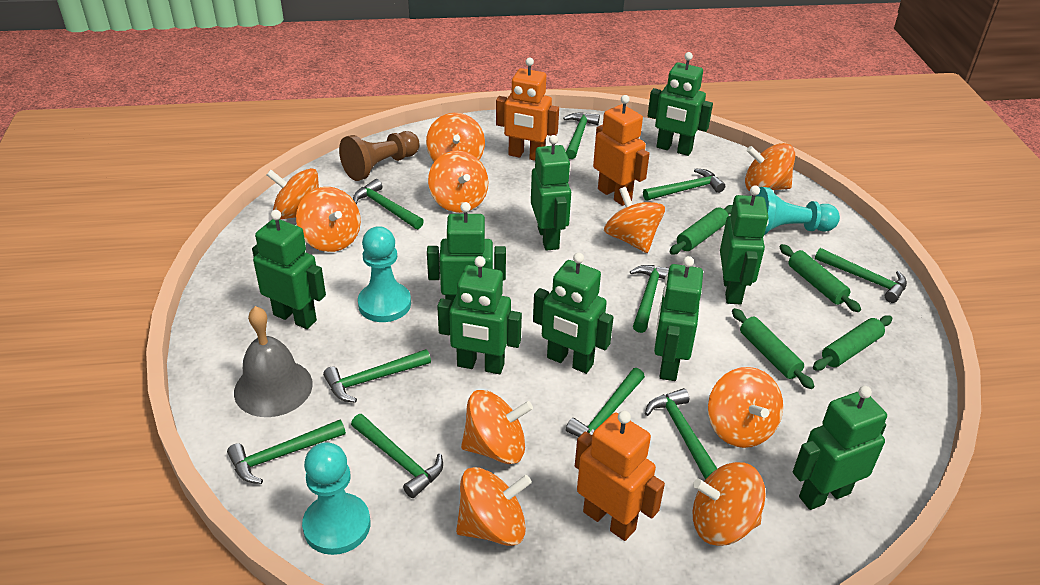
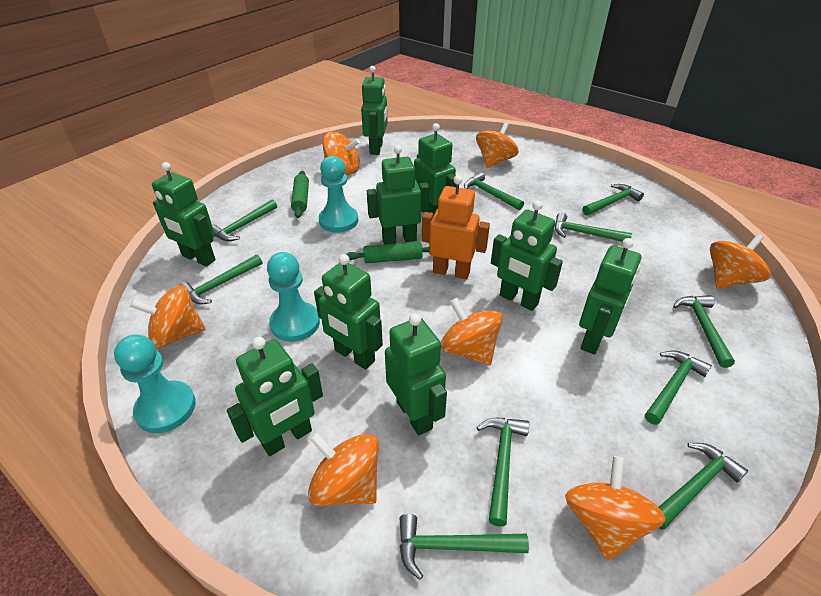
brown pawn: [339,131,420,181] = 1 -> none = 0
green rolling pin: [670,205,733,254] [732,308,815,389] [779,244,861,312] [813,315,892,371] = 4 -> [291,171,309,218] [346,242,429,263] = 2
grey bell: [234,306,313,417] = 1 -> none = 0
orange robot: [496,58,559,161] [575,411,665,541] [593,95,650,206] = 3 -> [422,175,490,279] = 1
orange spinning top: [266,168,319,219] [296,187,361,252] [426,113,485,161] [428,151,488,213] [456,467,532,546] [461,390,533,464] [604,187,665,253] [693,462,766,546] [708,367,783,448] [745,143,795,191] = 10 -> [130,285,206,349] [308,432,379,506] [323,132,360,174] [441,298,503,365] [476,122,519,168] [565,456,665,561] [710,234,771,288] = 7

